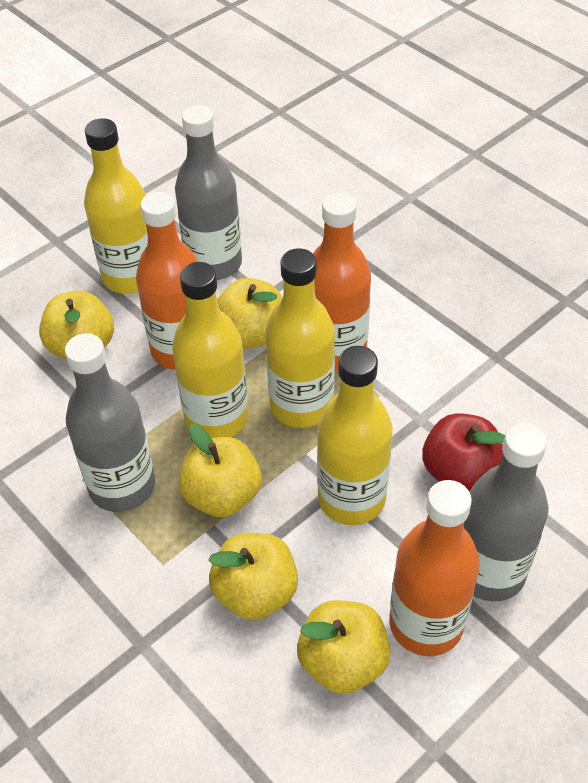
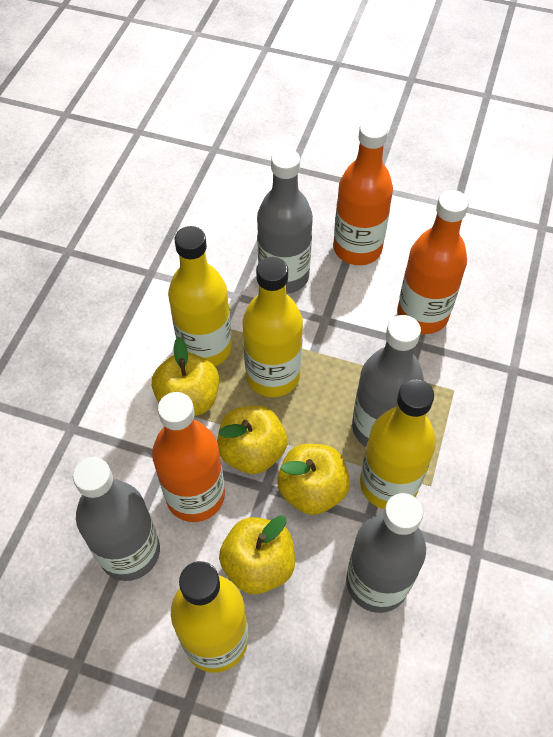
grey bottle: [65,333,155,512] [175,105,242,280] [464,423,549,602] = 3 -> [73,457,160,581] [257,148,313,294] [346,493,426,613] [352,315,424,447] = 4
red apple: [422,413,505,492] = 1 -> none = 0
yellow apple: [39,290,114,359] [178,424,262,517] [209,533,298,620] [217,278,283,349] [297,600,391,694] = 5 -> [152,337,219,416] [217,405,287,474] [219,515,295,594] [277,444,350,515] = 4

